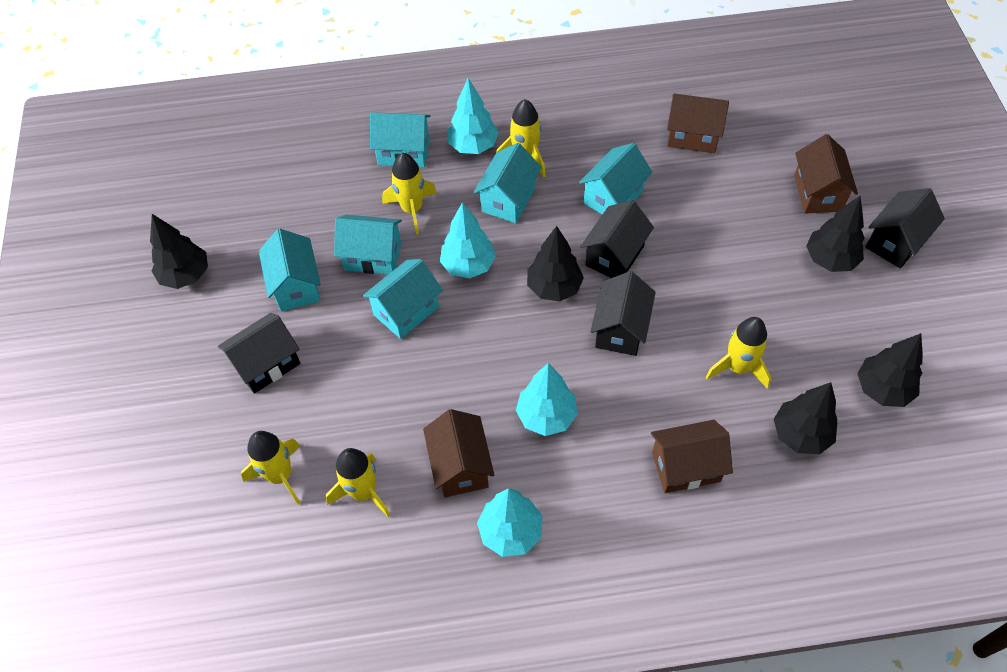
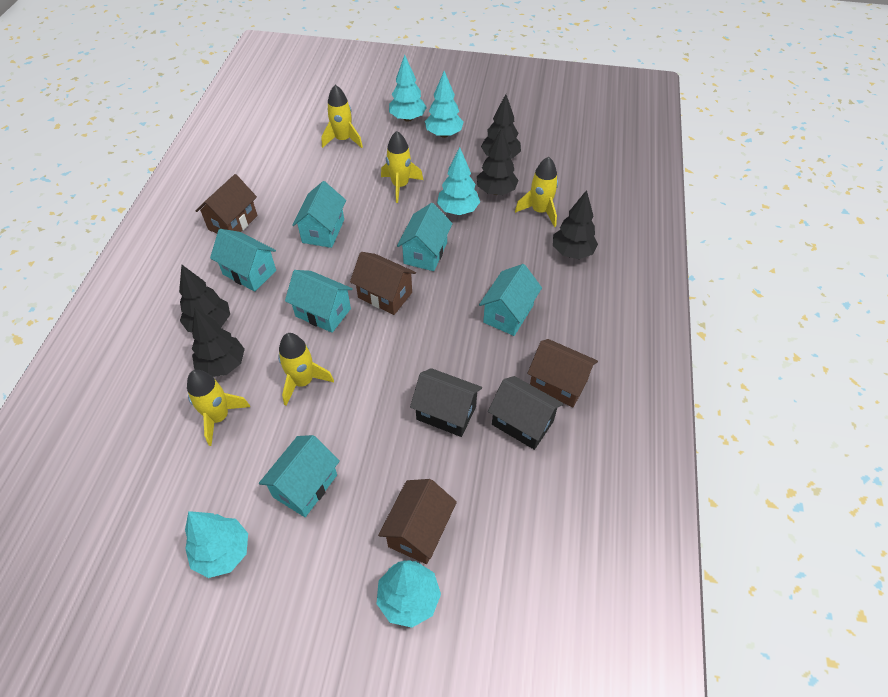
black house: [218,313,300,394] [580,200,654,278] [590,271,656,356] [866,188,945,268] = 4 -> [410,368,482,437] [488,376,563,450] = 2
turquoise tree: [440,202,496,278] [447,78,499,154] [477,488,543,557] [516,363,578,436] = 4 -> [185,511,248,578] [377,560,441,628] [389,55,427,122] [425,71,464,138] [437,147,480,215] = 5

